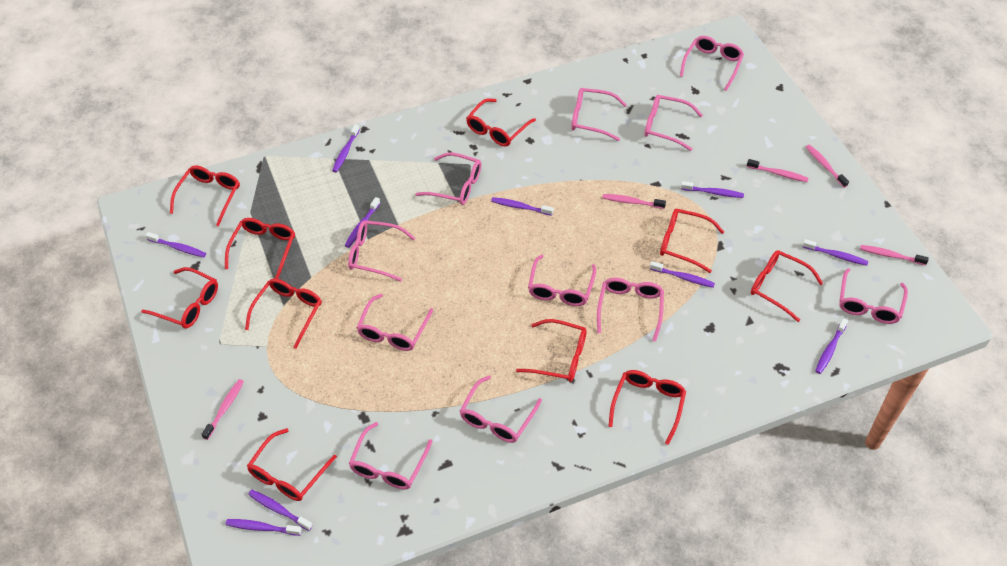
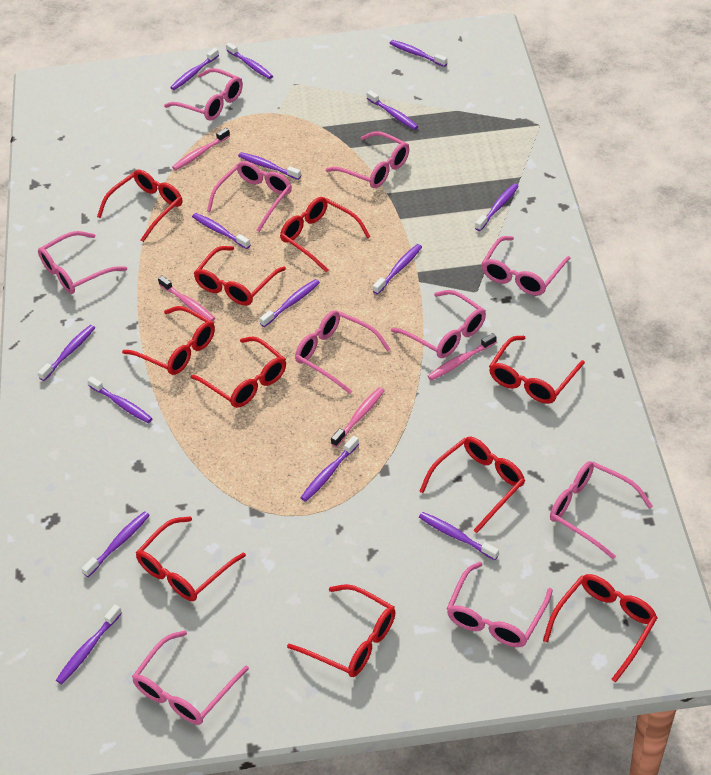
pink glasses: [348,220,415,282] [349,422,432,490] [357,294,433,351] [415,152,481,205] [460,376,542,443] [528,254,596,306] [571,88,627,141] [597,278,664,341] [644,95,703,151] [680,36,744,91] [839,268,908,324] = 11 -> [38,231,127,294] [132,630,249,725] [164,68,243,121] [207,161,292,232] [295,310,391,394] [326,131,409,188] [391,290,486,358] [447,562,553,647] [481,236,571,295] [550,461,653,559] = 10
pink toothbrush: [201,379,244,440] [602,194,666,209] [747,159,809,182] [806,145,849,188] [860,245,929,265] = 5 -> [158,276,215,322] [172,128,230,170] [331,387,385,447] [428,333,497,381] = 4
purple toothbrush: [146,232,206,257] [226,519,302,536] [248,490,313,531] [332,124,360,172] [345,197,380,248] [491,197,553,216] [650,261,715,288] [681,181,744,198] [803,239,868,266] [815,318,848,374] = 10 -> [38,325,95,381] [56,605,122,684] [81,511,150,577] [87,376,153,423] [170,48,219,90] [192,213,250,249] [226,42,273,79] [238,152,301,180] [259,279,320,327] [300,436,359,502] [367,90,418,130] [373,244,422,294] [390,40,447,67] [419,512,499,560] [475,183,519,231] = 15

